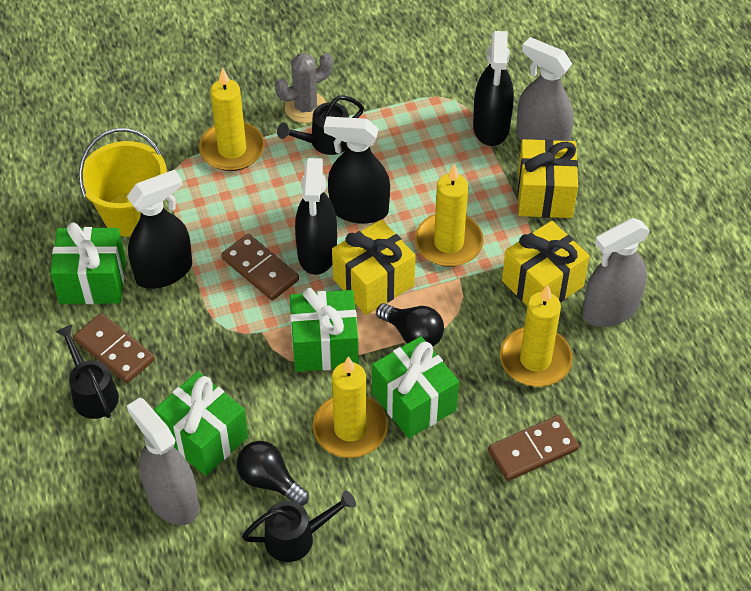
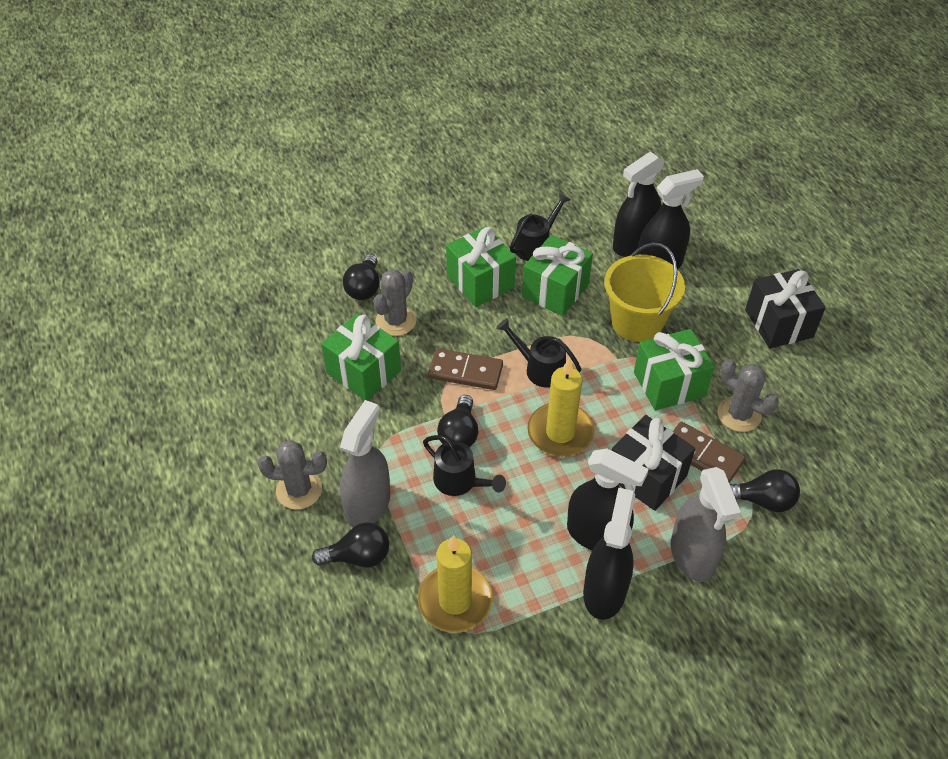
black gift: none = 0 -> [612,415,695,511] [745,269,826,348] = 2
black light bulb: [237,441,309,506] [376,303,444,346] = 2 -> [312,522,389,567] [343,254,379,300] [437,395,478,447] [730,469,800,512] = 4
brown domino: [73,313,155,383] [221,234,299,301] [488,415,579,481] = 3 -> [428,348,503,390] [673,422,745,483] = 2
grey cactus: [275,53,333,123] = 1 -> [257,440,327,510] [373,269,416,336] [717,359,779,432] = 3
grey spray bottle: [127,398,199,525] [516,37,574,142] [583,218,650,327] = 3 -> [340,400,390,527] [671,467,741,582] = 2
yellow candle: [199,68,264,171] [313,356,388,458] [415,164,484,267] [500,285,573,387] = 4 -> [418,535,493,633] [527,358,595,457] = 2
yellow gift: [332,219,416,315] [502,221,590,305] [518,139,578,218] = 3 -> none = 0

